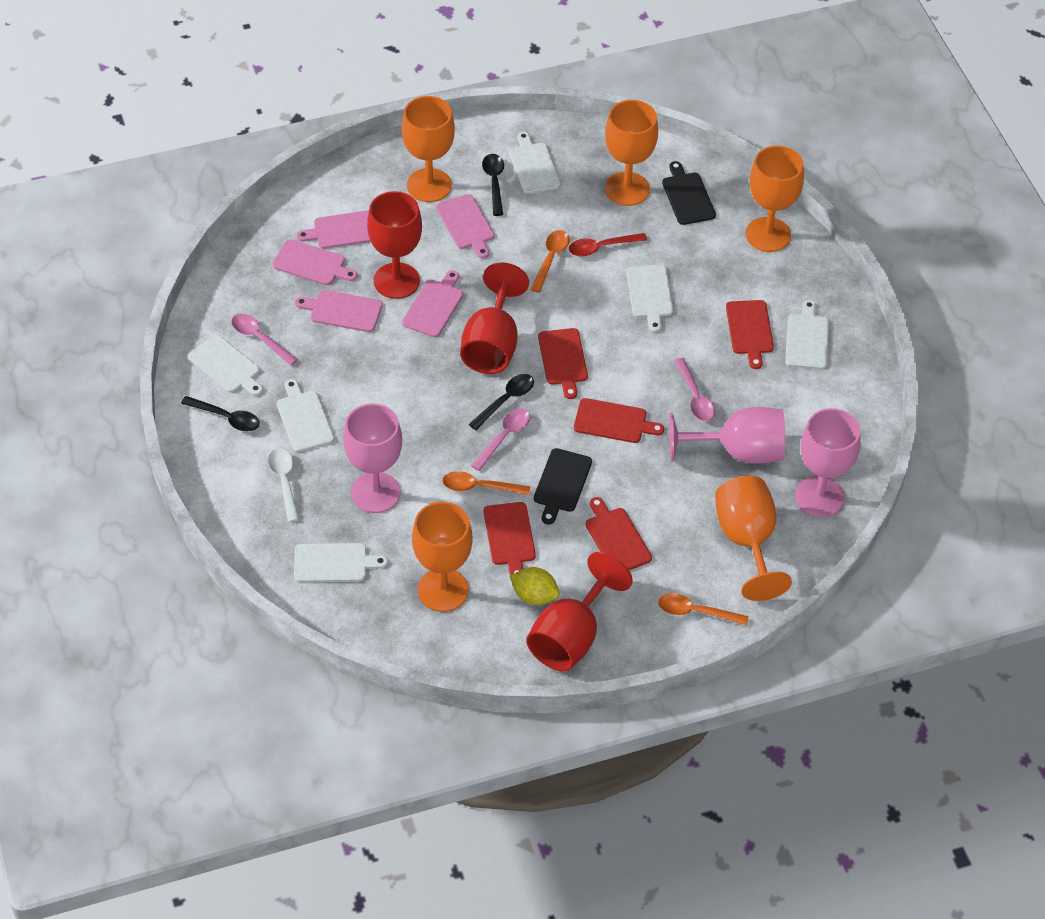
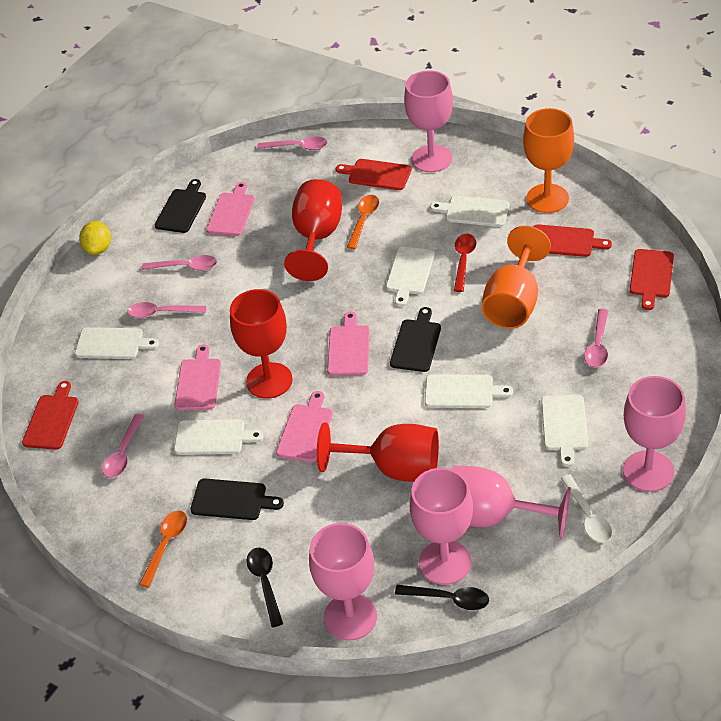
black cutting board: [534,448,592,525] [662,161,716,225] = 2 -> [154,179,206,233] [190,478,284,520] [390,307,441,372] = 3
black spoon: [181,396,260,431] [469,374,534,430] [482,154,504,216] = 3 -> [246,548,283,627] [395,585,489,610] = 2
orange goblet: [402,96,455,202] [412,502,473,612] [605,100,658,206] [715,476,792,601] [746,146,804,252] = 5 -> [482,226,551,329] [523,108,574,213] = 2
orange spoon: [442,471,530,495] [530,230,569,293] [658,593,748,626] = 3 -> [139,511,187,587] [347,195,379,249] = 2
pink cutting board: [273,239,357,285] [295,290,382,332] [297,210,371,249] [402,270,463,337] [436,194,494,258] = 5 -> [174,344,221,410] [206,182,255,236] [276,391,333,462] [327,312,370,376] = 4
pink goblet: [343,403,402,513] [669,407,785,464] [795,408,860,517] = 3 -> [309,523,377,641] [404,70,453,172] [410,468,473,585] [452,466,571,539] [623,376,686,492] = 5
pink spoon: [231,314,298,366] [471,408,530,471] [674,358,715,421] = 3 -> [102,414,145,478] [128,302,206,318] [142,255,217,271] [257,136,327,150] [584,309,608,367] = 5
red cutting board: [484,502,536,575] [538,328,588,399] [574,398,664,443] [586,497,652,570] [726,300,774,369] = 5 -> [22,381,79,450] [336,159,412,190] [534,224,612,257] [630,249,674,310] = 4

